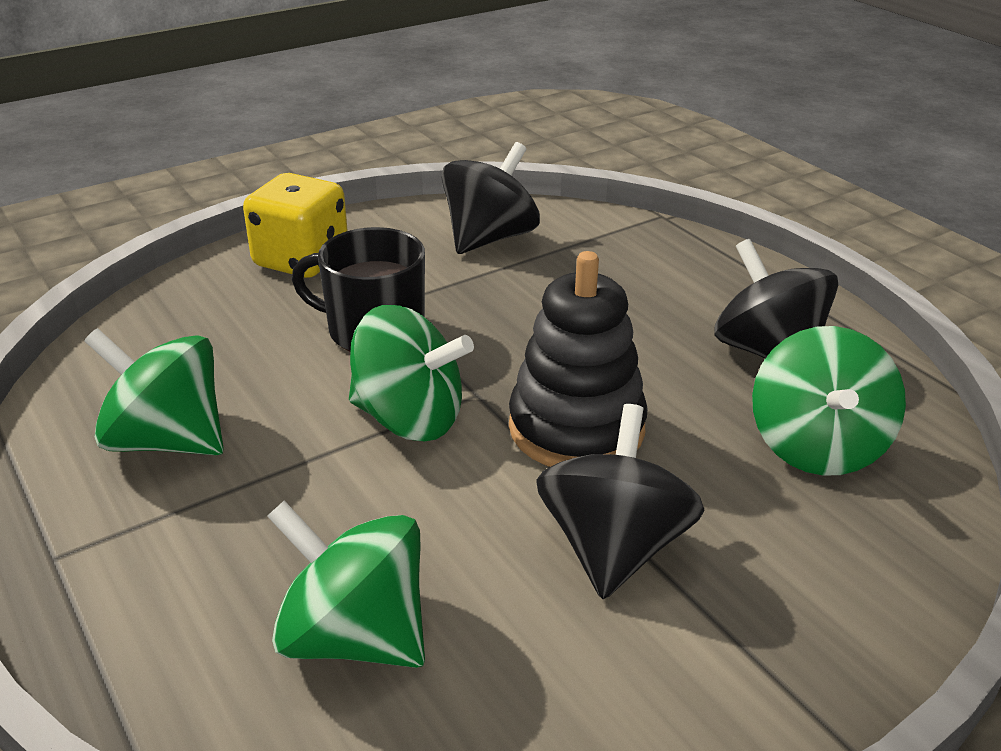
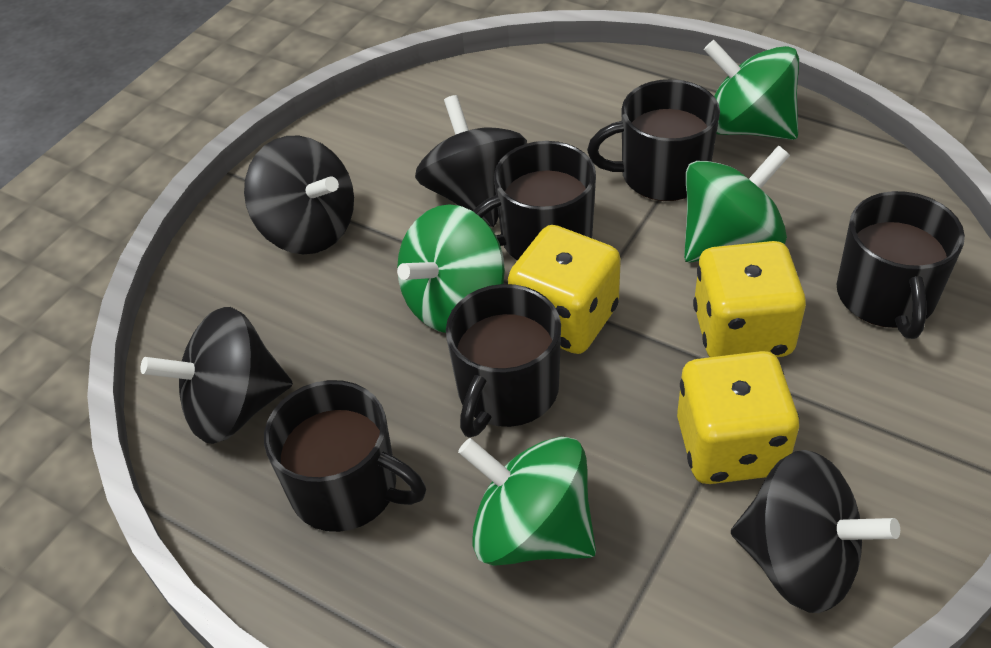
black mug: [291,227,425,352] = 1 -> [264,380,426,532] [446,284,561,437] [473,141,596,260] [587,79,720,201] [837,191,965,339] = 5
black spinning top: [442,142,540,254] [536,404,704,599] [714,239,838,359] = 3 -> [141,307,293,444] [244,136,354,254] [415,95,527,227] [731,450,900,613] = 4
black stacking toy: [509,251,648,467] = 1 -> none = 0
yellow dice: [243,173,348,278] = 1 -> [508,225,621,354] [677,351,800,484] [693,241,806,357] = 3

